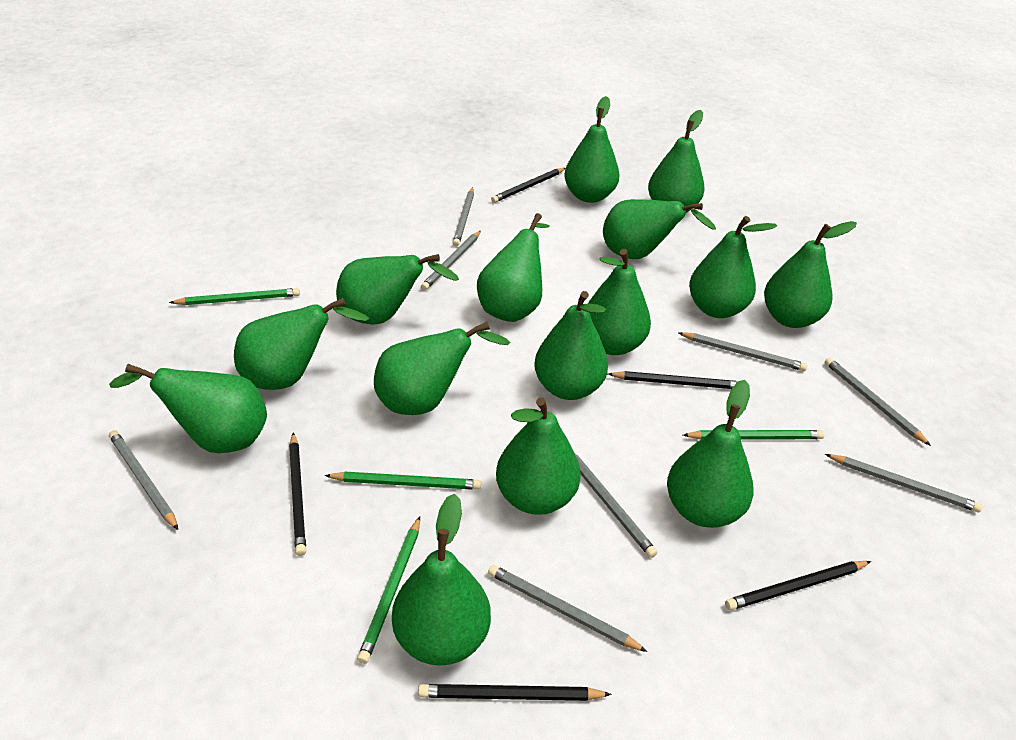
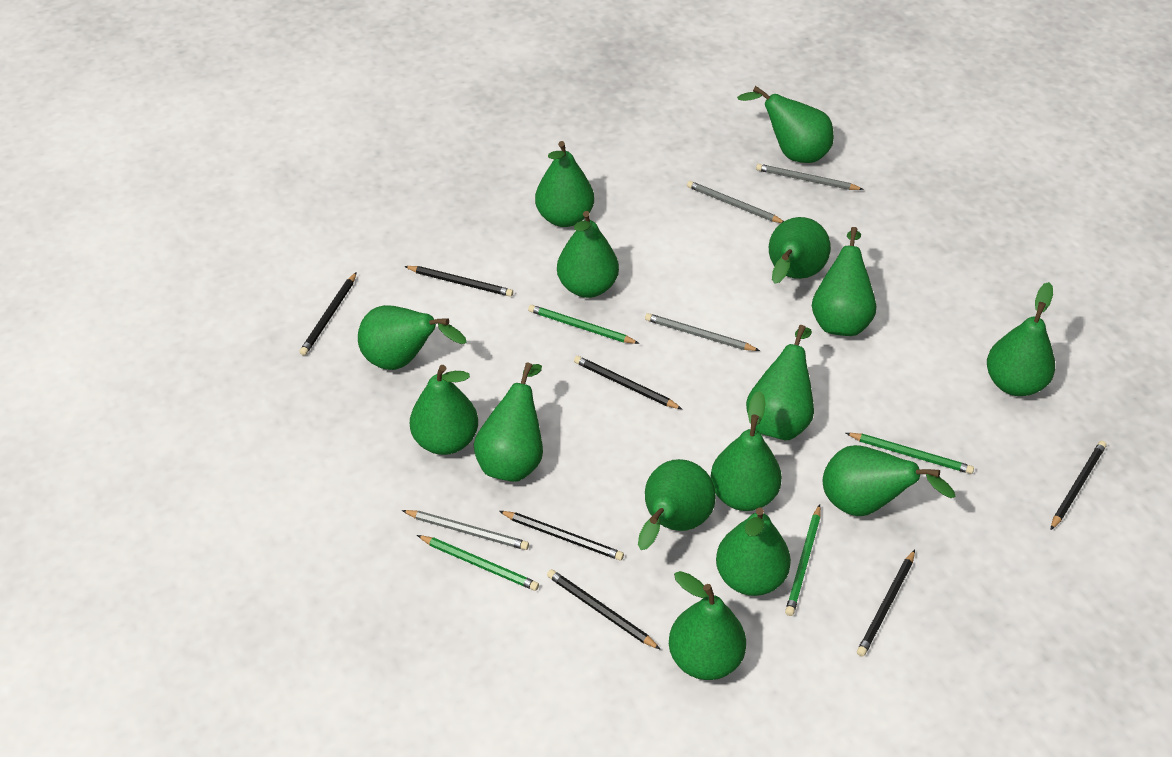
black pencil: [289,432,306,556] [418,684,611,701] [491,168,565,203] [608,371,738,389] [725,561,871,610] = 5 -> [299,272,357,356] [404,266,513,297] [499,511,624,561] [547,569,661,650] [574,356,682,409] [857,550,915,657] [1051,441,1107,530] = 7
grey pencil: [109,430,178,530] [421,231,481,290] [453,187,474,246] [488,565,647,652] [575,454,657,558] [679,332,808,371] [825,357,931,446] [825,454,982,512] = 8 -> [402,510,529,550] [645,313,760,351] [687,181,784,223] [756,164,864,190] = 4

